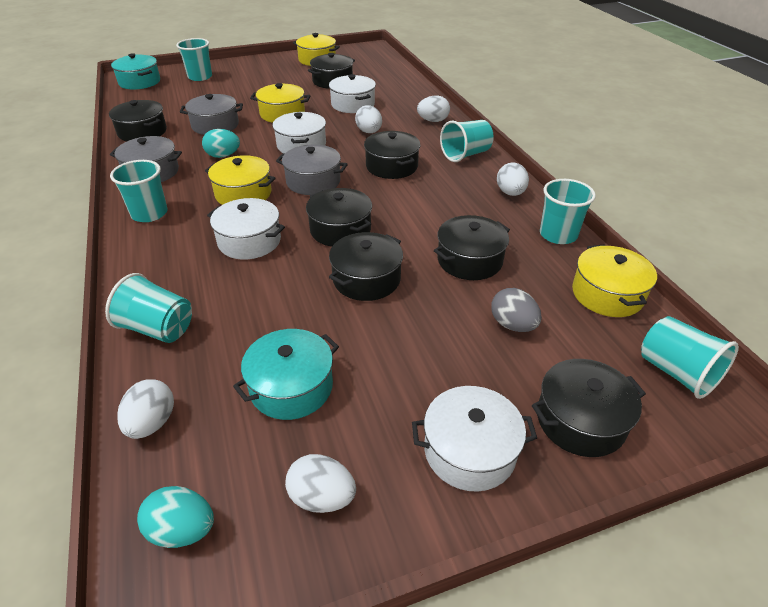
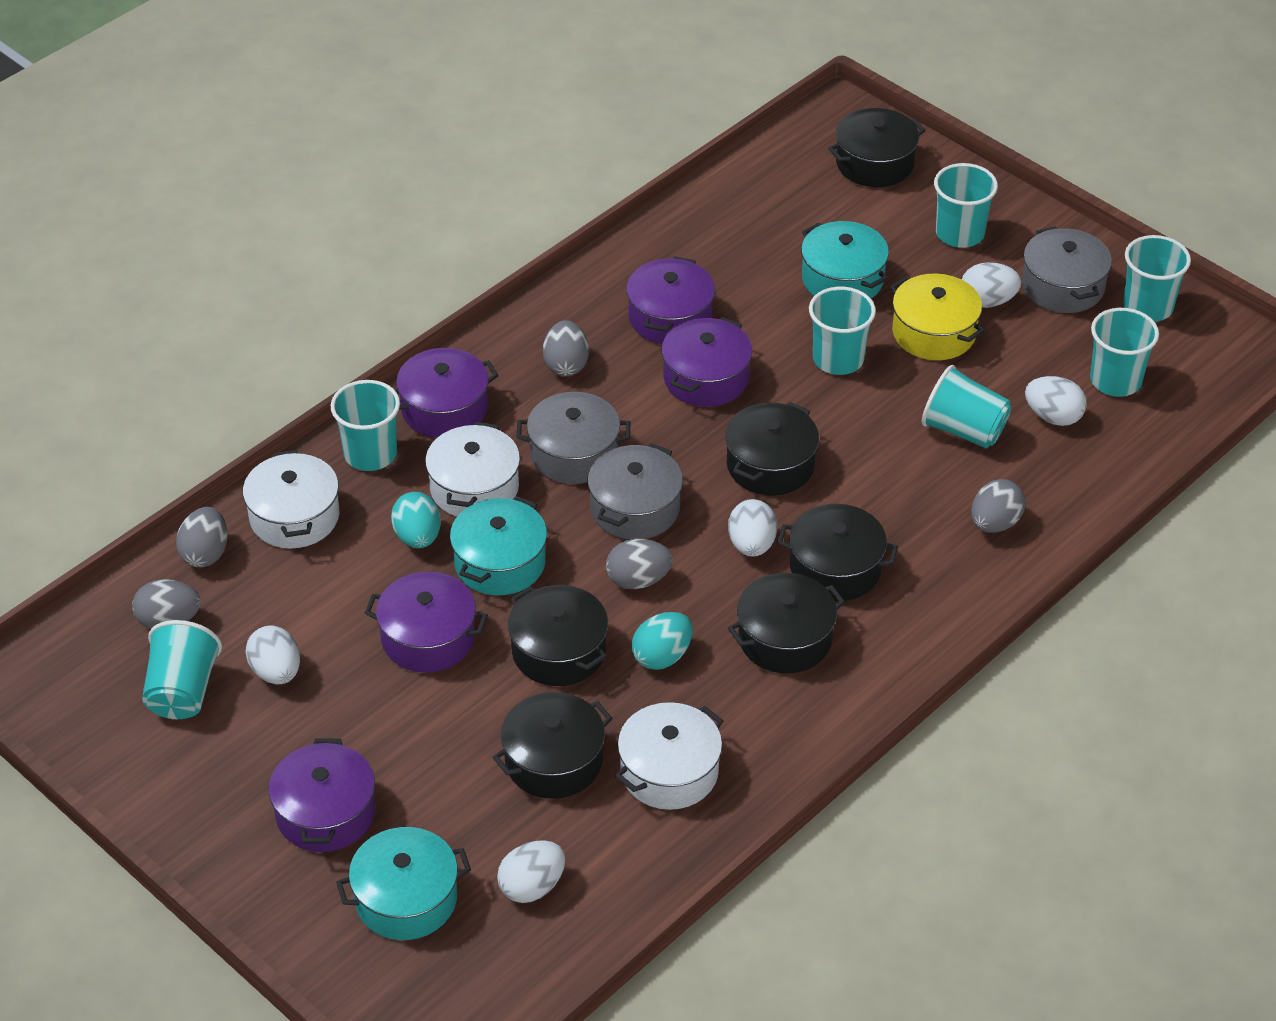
black pot: [109,100,167,141] [306,188,372,247] [308,53,355,89] [329,232,403,301] [364,131,420,179] [434,215,510,280] [532,359,646,457] = 7 -> [493,692,613,799] [508,585,608,686] [725,402,819,495] [728,573,845,673] [777,504,898,601] [828,108,926,187] = 6
grey egg: [491,288,542,332] = 1 -> [132,579,201,629] [176,507,228,568] [543,320,589,376] [606,539,673,589] [971,479,1026,533] = 5
purple pot: none = 0 -> [269,738,375,852] [365,572,488,672] [395,348,499,438] [626,256,715,344] [662,317,752,407] = 5
turquoise cup: [105,273,192,343] [110,160,168,222] [176,38,212,81] [440,120,494,162] [540,179,596,244] [641,316,739,399] = 6 -> [142,620,222,719] [331,380,400,471] [809,287,876,375] [922,365,1011,448] [934,163,998,248] [1090,308,1159,397] [1123,235,1191,322] = 7
turquoise pot: [111,53,160,89] [233,329,339,420] = 2 -> [336,827,471,940] [450,496,547,595] [801,221,889,298] = 3
white pot: [207,198,285,260] [272,112,326,154] [329,74,376,113] [412,386,537,492] = 4 -> [243,450,339,548] [425,422,520,517] [615,702,723,810] = 3
yellow pot: [205,155,276,205] [250,83,310,123] [293,33,340,66] [572,244,657,317] = 4 -> [890,274,985,360] = 1

